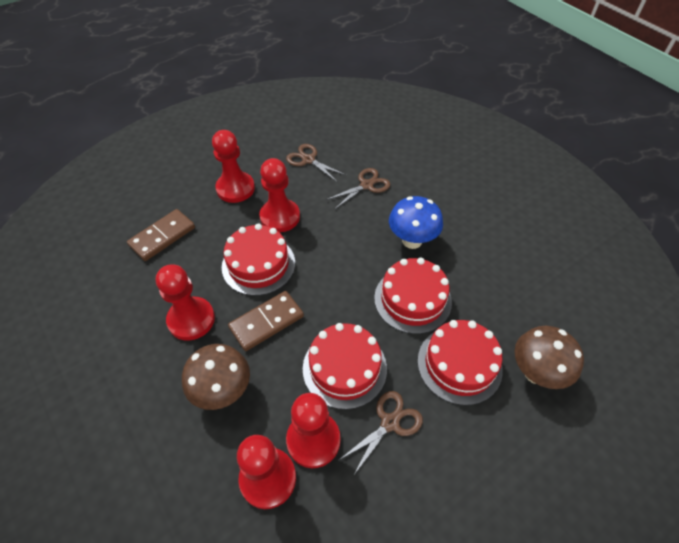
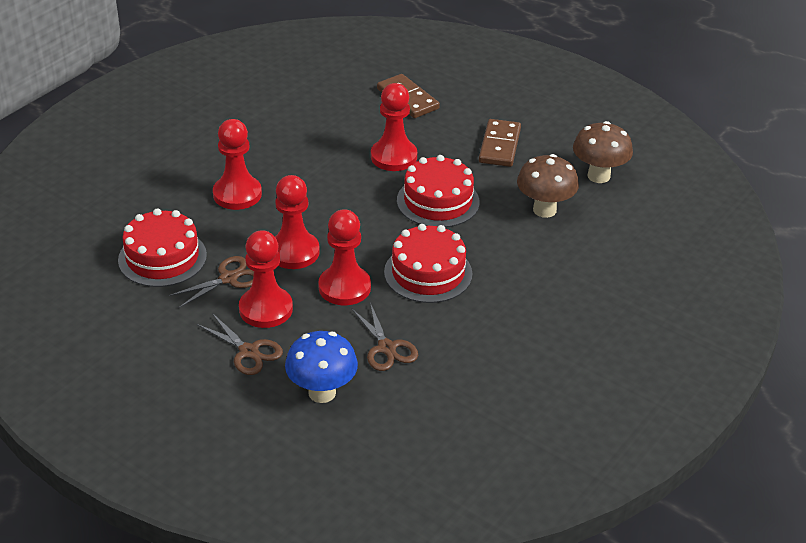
red cake: [222,223,295,296] [303,323,387,410] [374,258,452,334] [418,320,503,405] = 4 -> [118,209,207,287] [384,224,472,303] [397,155,480,228] = 3

